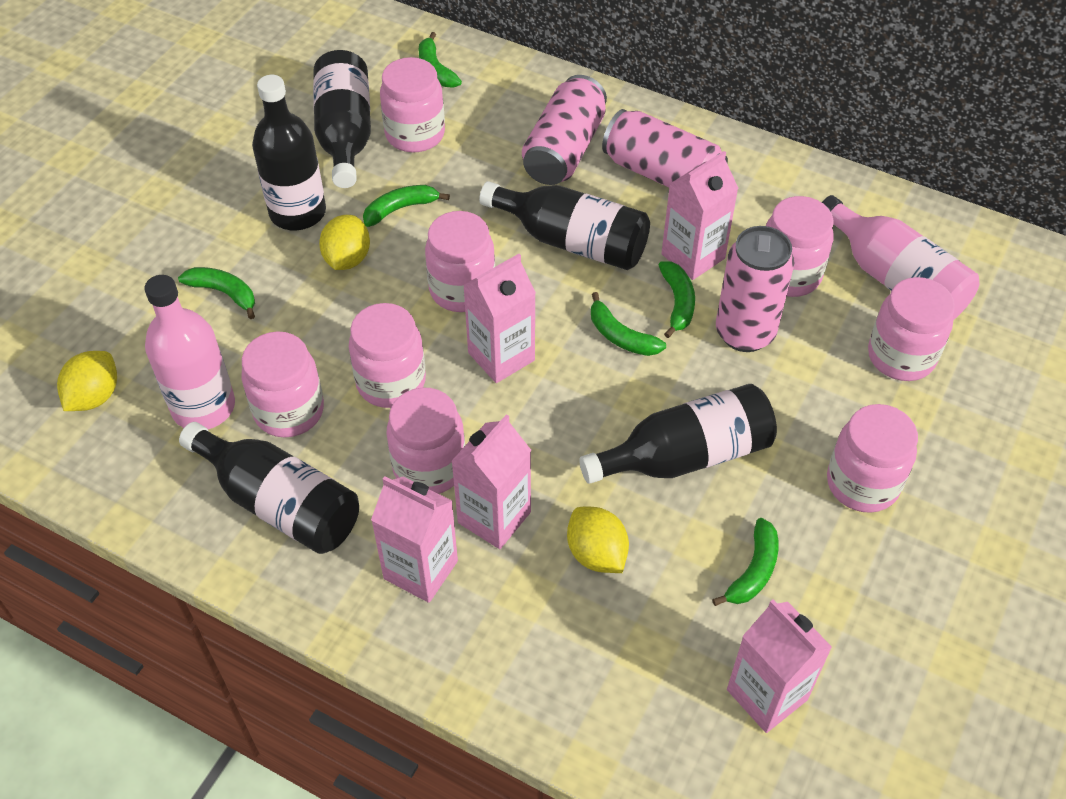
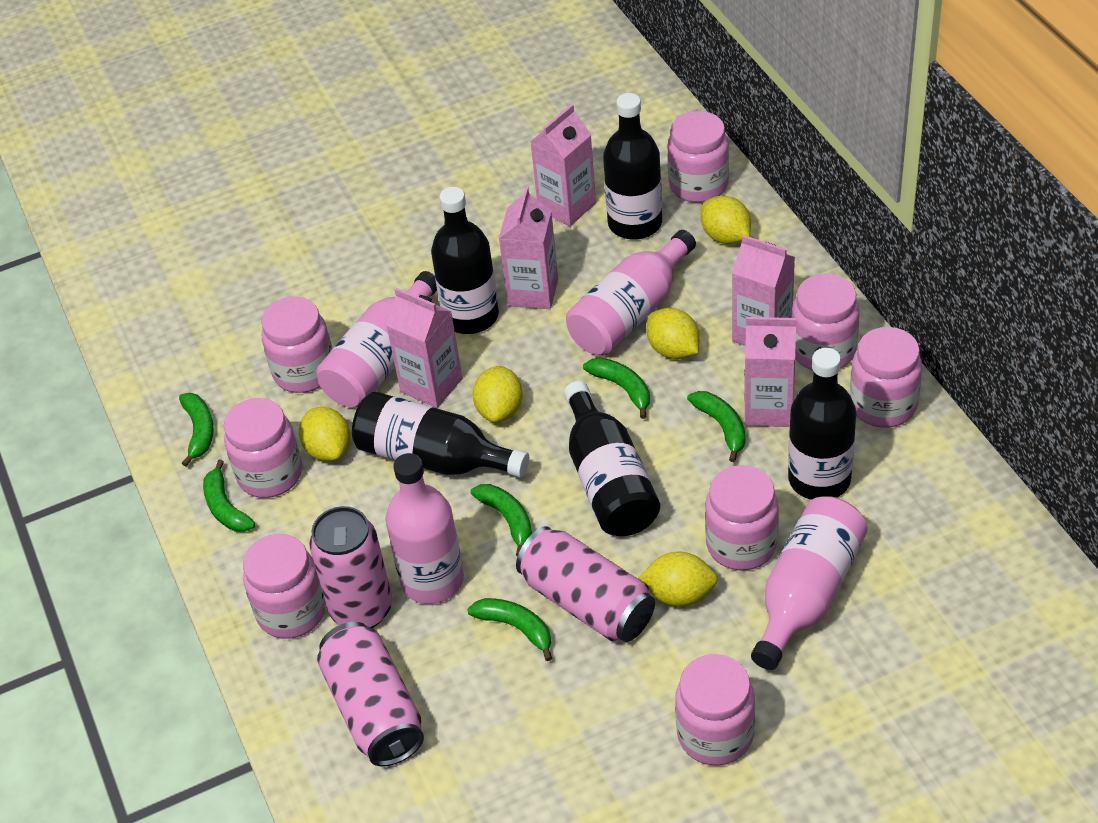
pink bottle: [144,275,235,429] [822,195,979,320] = 2 -> [316,271,437,407] [386,453,464,604] [566,230,696,356] [751,496,868,670] = 4
yellow lemon: [57,351,117,411] [319,215,370,270] [567,507,629,573] = 3 -> [299,407,350,461] [473,366,523,422] [638,551,718,606] [646,308,700,359] [701,196,751,244] = 5

